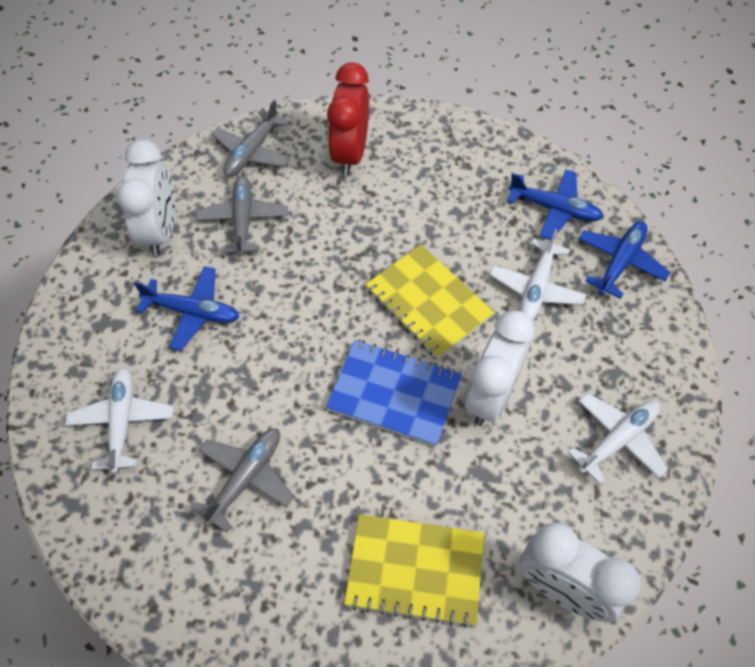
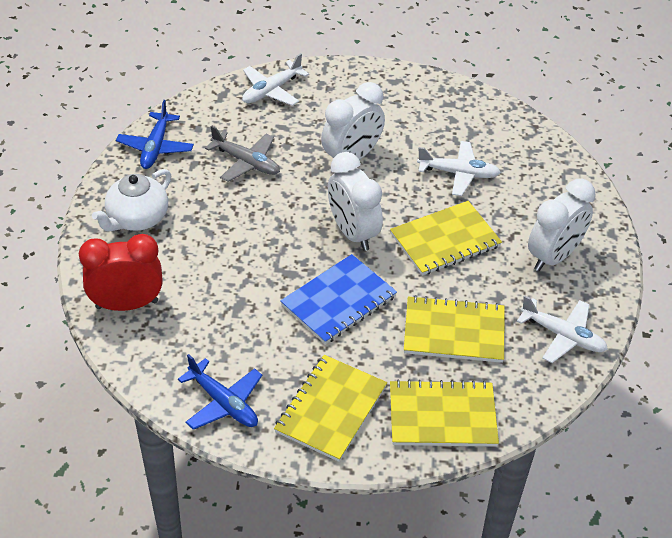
blue plane: [134,266,239,351] [507,170,603,240] [578,221,671,299] = 3 -> [116,100,194,169] [178,354,262,430] = 2
grey plane: [191,429,294,532] [195,176,288,256] [211,100,290,177] = 3 -> [205,125,280,182] = 1
white teapot: none = 0 -> [92,169,171,231] = 1
yellow notebook: [344,514,484,628] [365,245,495,359] = 2 -> [274,355,387,462] [390,201,502,276] [390,379,499,447] [404,295,505,363] = 4

